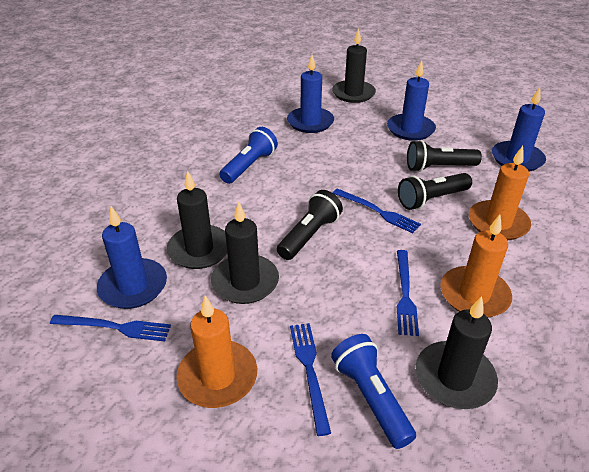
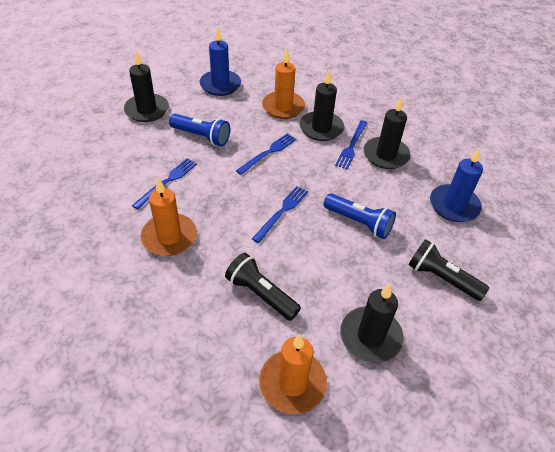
black flashlight: [277,190,343,260] [398,173,472,210] [407,140,482,172] = 3 -> [225,253,301,321] [408,239,489,301] = 2
blue candle: [97,206,167,309] [287,55,334,133] [387,60,436,141] [492,87,546,172] = 4 -> [199,26,241,96] [430,147,483,222] = 2

